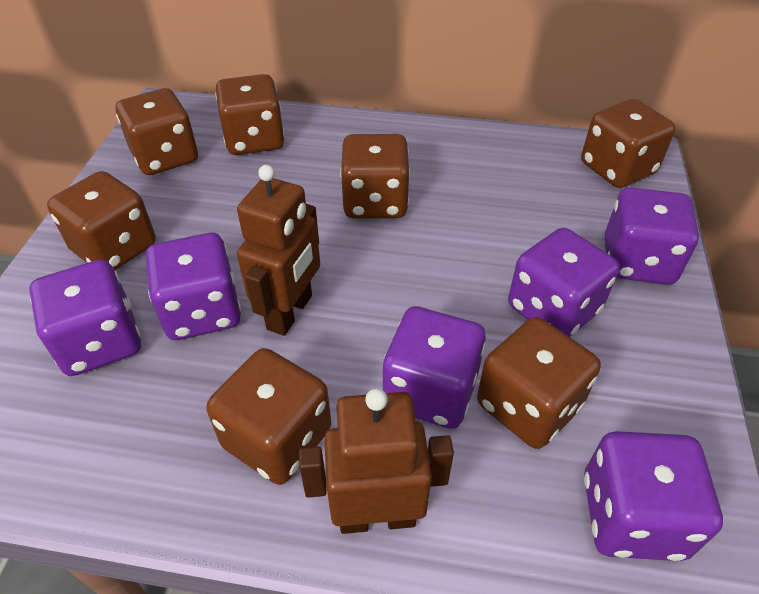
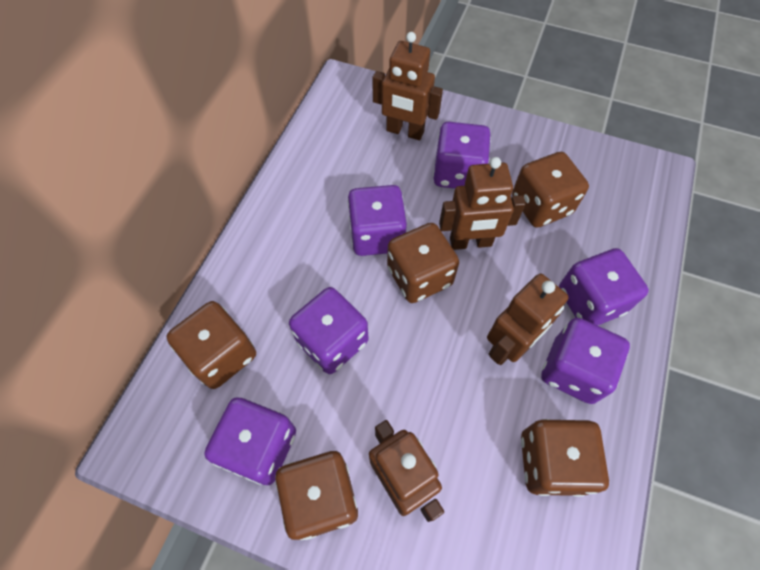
brown dice: [47,171,156,270] [115,88,198,175] [206,348,331,485] [215,74,284,155] [340,134,410,218] [477,317,601,449] [581,99,676,188] = 7 -> [166,301,256,389] [275,451,358,540] [387,223,459,303] [512,152,589,228] [521,419,609,497] = 5
brown robot: [237,165,320,336] [299,388,454,534] = 2 -> [369,420,444,522] [372,32,443,140] [439,157,526,250] [487,274,569,365] = 4

